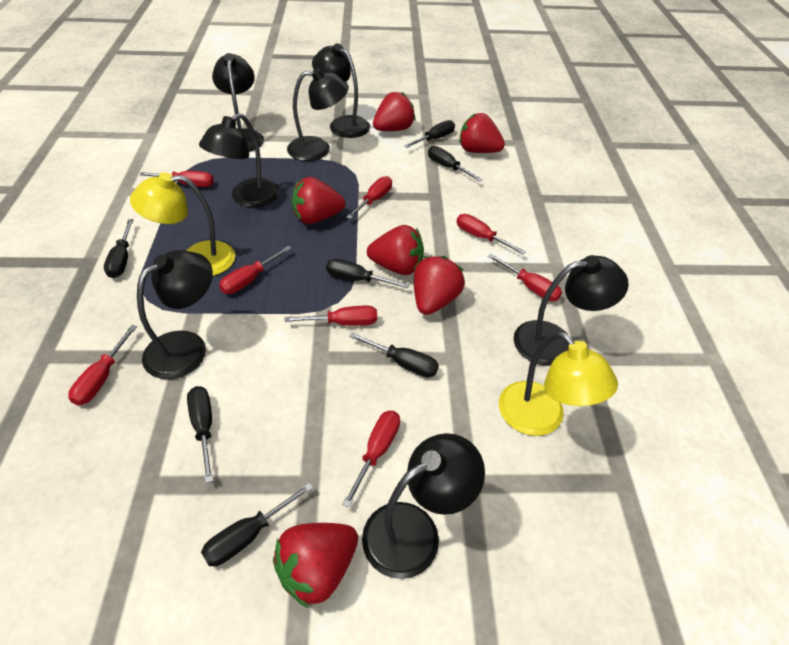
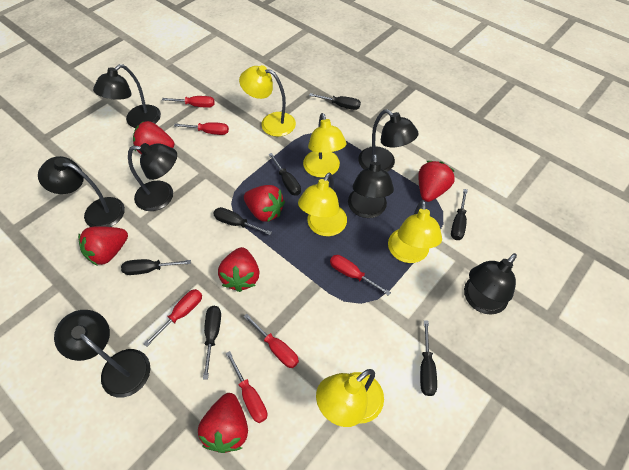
red screwdriver: [68,325,137,405] [140,171,214,187] [219,246,291,294] [285,306,377,326] [342,411,400,508] [346,176,392,219] [457,214,526,255] [488,254,562,301] = 8 -> [144,289,202,347] [162,96,215,108] [174,122,229,135] [226,351,267,423] [243,314,299,368] [330,255,391,296] = 6
yellow lamp: [130,172,236,276] [499,331,618,436] = 2 -> [239,65,296,137] [298,173,347,236] [303,113,347,178] [316,369,384,427] [388,200,442,263] = 5

